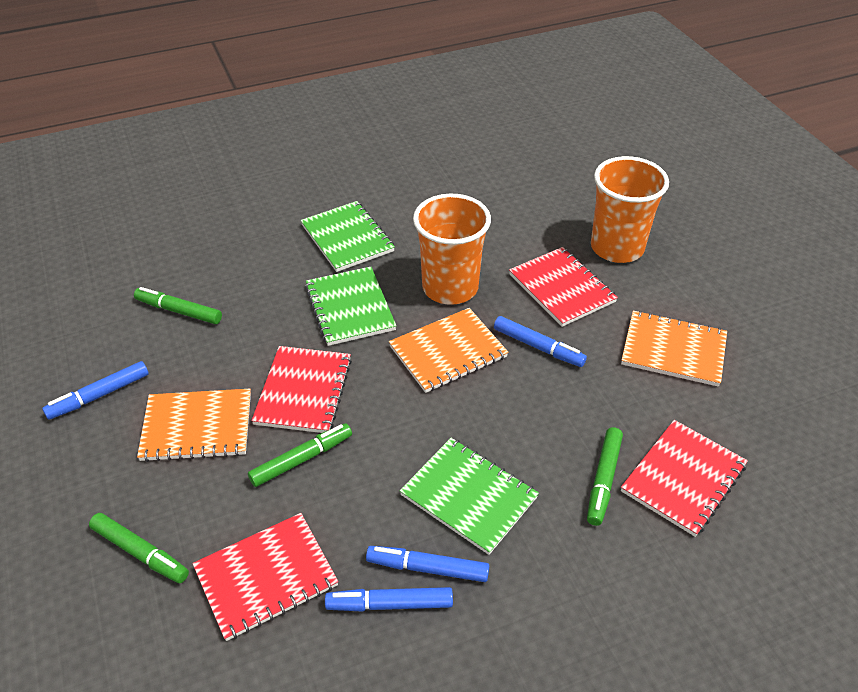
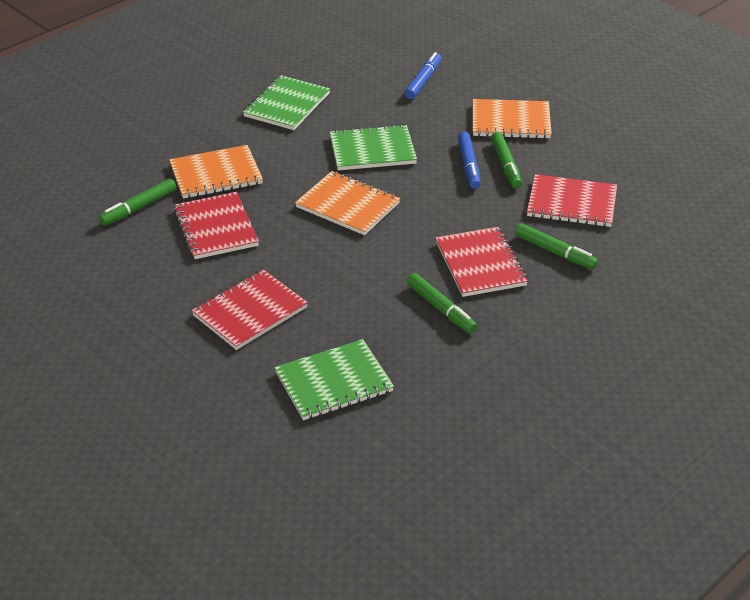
blue marker: [42,361,149,420] [325,587,453,612] [366,546,489,582] [494,316,587,367] = 4 -> [405,52,441,99] [458,132,481,189] = 2
orange cup: [413,194,491,305] [591,156,669,263] = 2 -> none = 0

